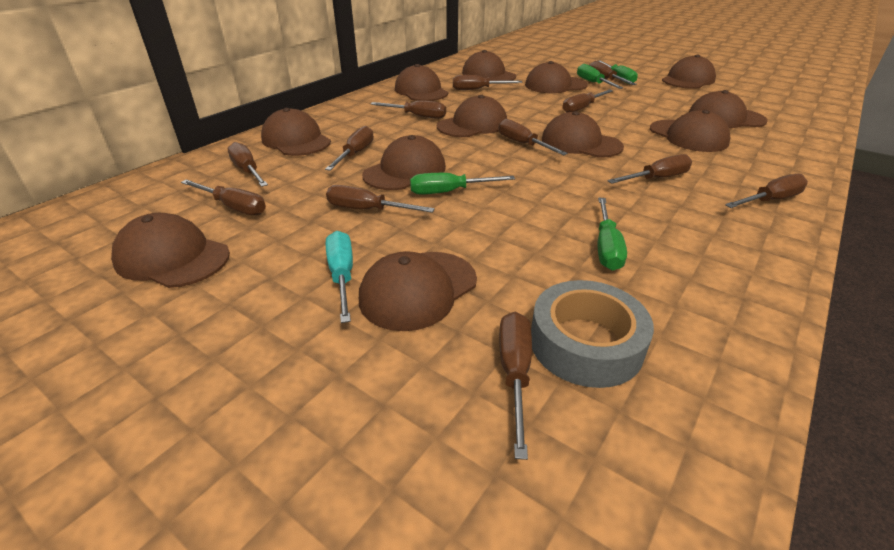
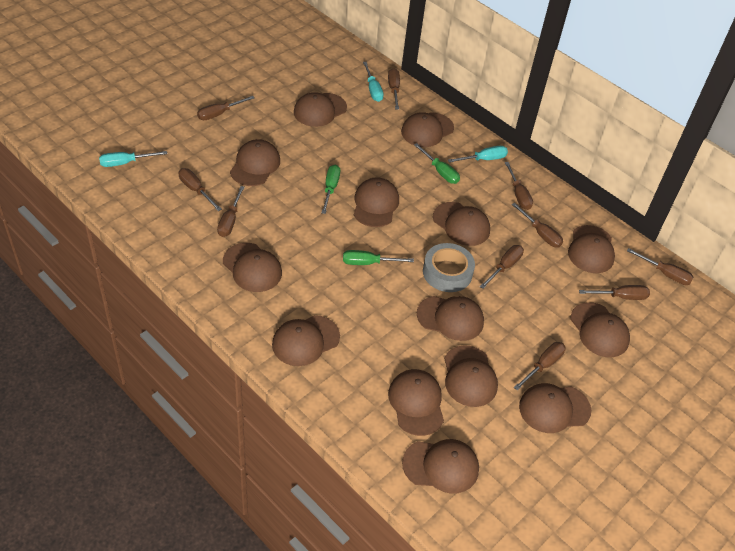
brown cap: [111,213,230,288] [261,108,331,156] [359,251,477,331] [362,135,446,190] [395,64,448,101] [437,95,507,137] [462,50,516,81] [525,61,588,93] [542,111,624,158] [650,110,730,152] [662,55,716,89] [688,90,768,128] = 12 -> [223,243,282,292] [230,139,280,186] [272,315,340,366] [294,92,347,127] [354,177,399,227] [388,369,444,436] [401,112,454,147] [402,439,479,493] [417,296,484,341] [433,202,490,246] [444,345,498,407] [519,383,591,433] [568,225,615,273] [570,302,630,357] = 14
brown screwdriver: [181,180,266,215] [227,142,268,187] [325,126,374,171] [326,185,435,213] [371,101,446,119] [453,75,522,90] [499,119,568,155] [499,312,532,460] [562,89,613,113] [589,61,637,85] [607,154,692,184] [725,174,808,208] = 12 -> [179,168,222,211] [197,96,255,120] [217,186,244,237] [388,68,400,110] [480,245,524,289] [505,162,533,210] [512,203,563,248] [514,342,566,390] [579,285,650,300] [627,248,694,285] = 10
green screwdriver: [410,173,515,195] [577,64,623,89] [598,61,638,84] [598,198,627,270] = 4 -> [321,165,340,214] [343,250,414,265] [414,143,460,184] = 3
turquoise screwdriver: [326,231,353,323] = 1 -> [99,151,167,167] [363,62,384,102] [448,146,508,163] = 3

